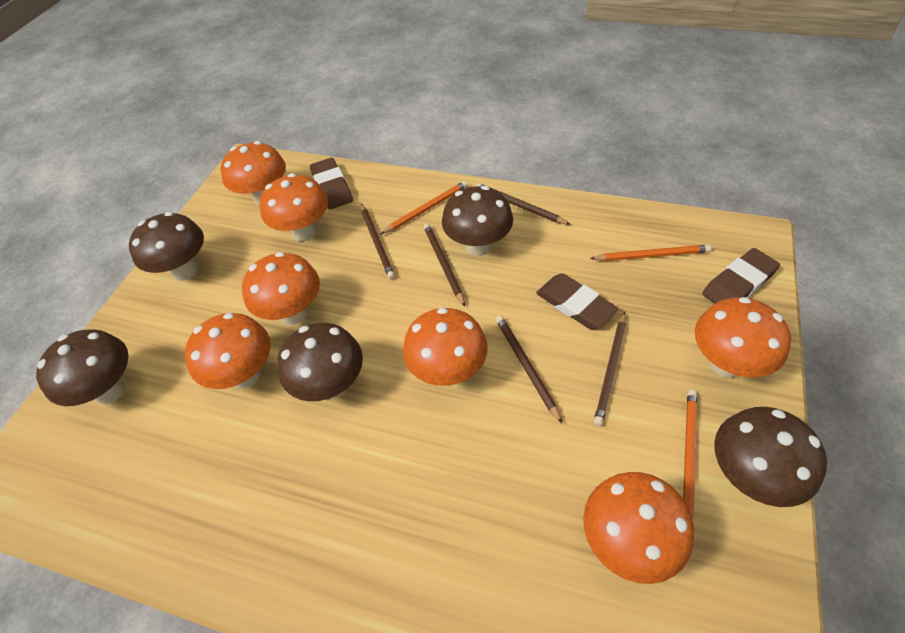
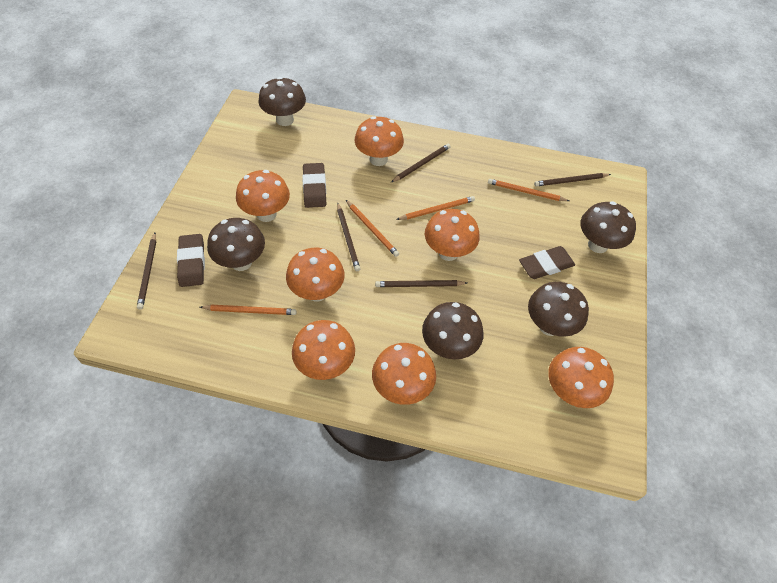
orange pencil: [381,181,468,234] [590,245,711,261] [683,389,697,520] = 3 -> [200,305,296,315] [346,200,399,257] [396,196,475,220] [488,179,569,201] = 4

